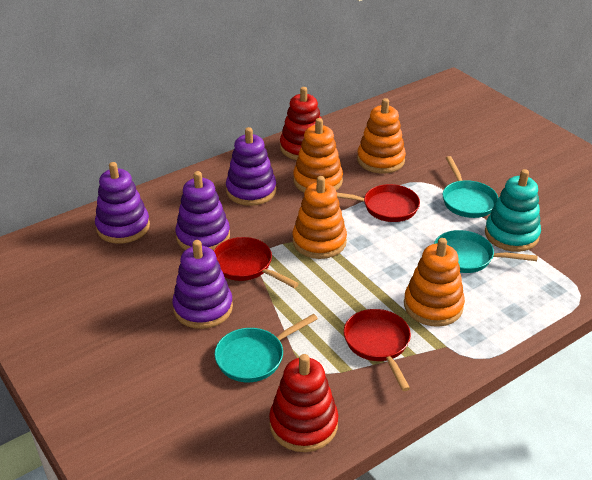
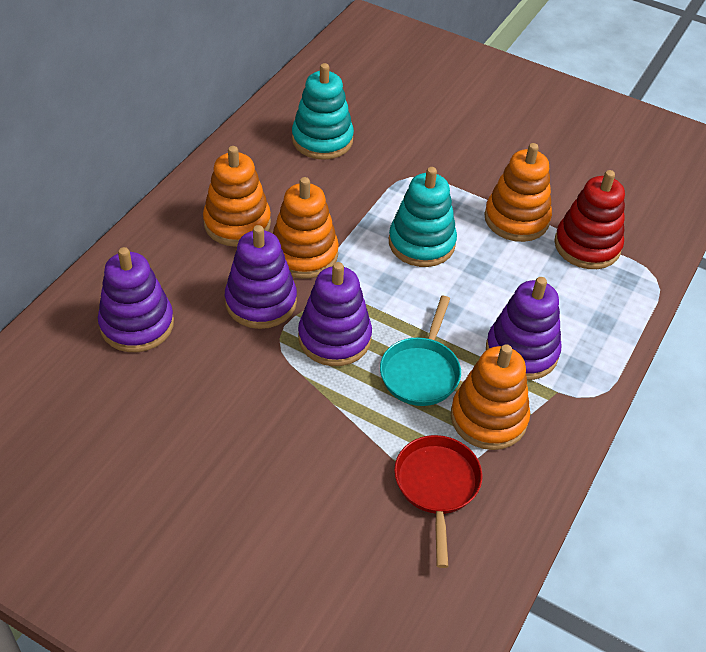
red pan: [214,237,299,288] [337,184,420,222] [344,309,411,391] = 3 -> [394,435,483,568] = 1
red stacking toy: [269,354,338,452] [280,87,322,160] = 2 -> [554,170,625,269] = 1
turquoise pan: [214,314,318,382] [434,230,538,273] [442,156,498,218] = 3 -> [380,296,461,406] = 1
turquoise stacking toy: [485,169,541,252] = 1 -> [292,63,354,160] [389,167,457,267] = 2

